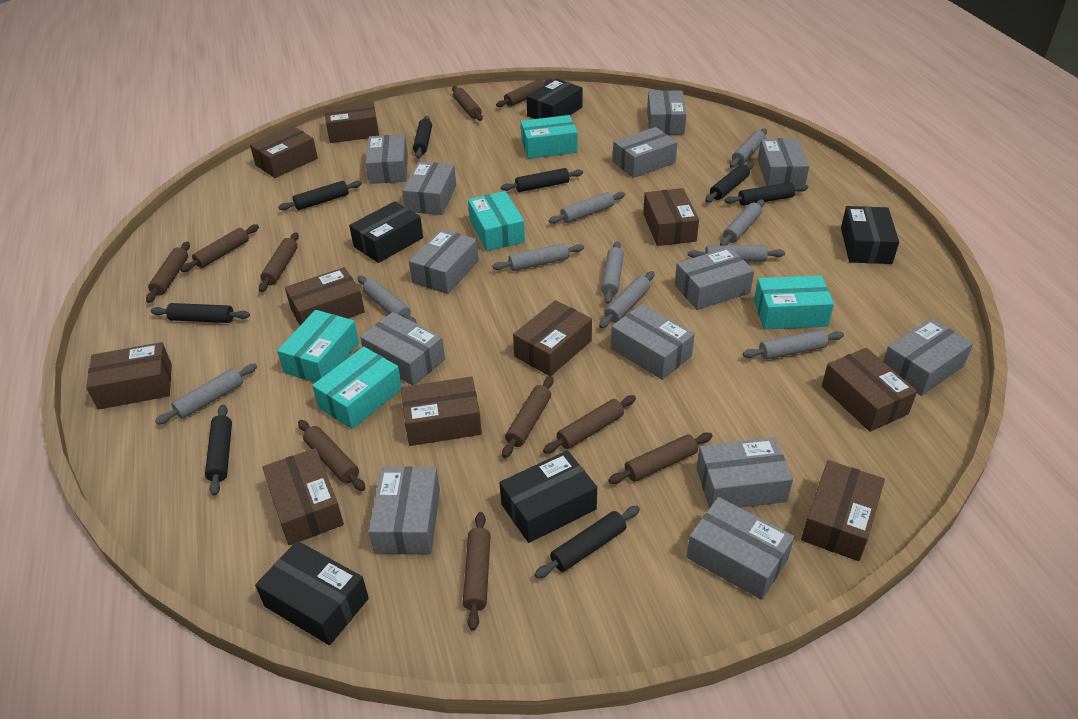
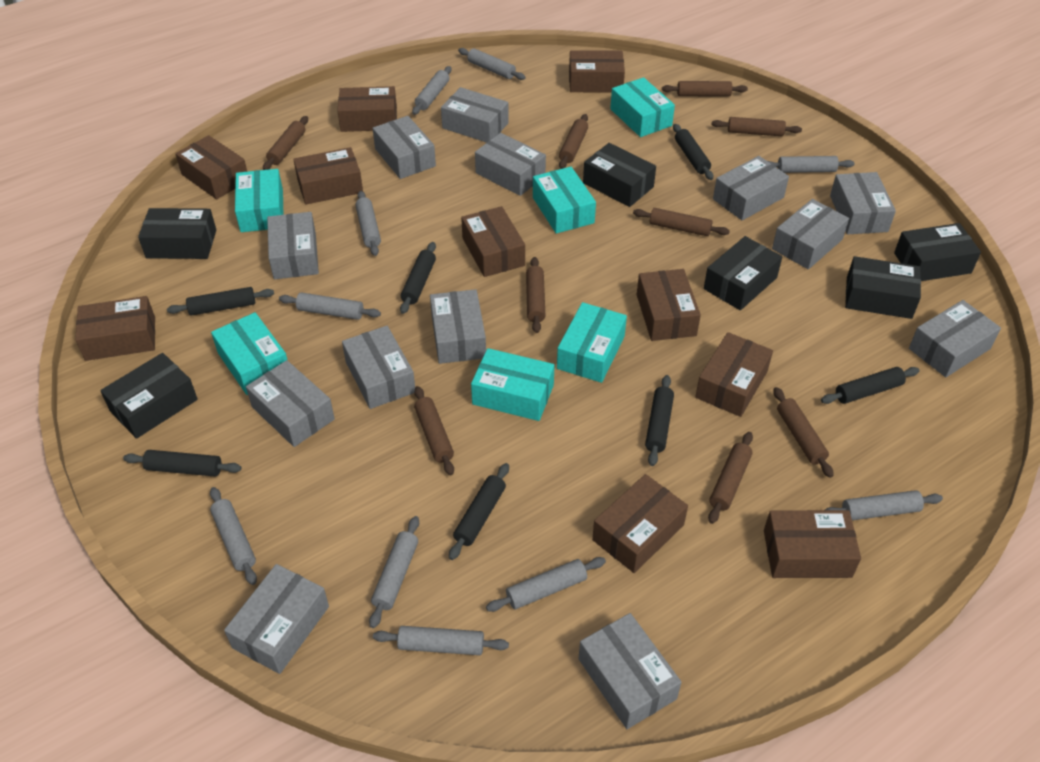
black box: [255,541,369,645] [349,201,423,263] [499,450,597,543] [526,78,583,119] [841,206,899,264] = 5 -> [100,353,198,439] [138,208,216,259] [583,143,656,207] [704,236,782,310] [845,256,921,319] [894,223,981,281] = 6
black rolling pin: [151,303,250,323] [205,404,232,496] [278,181,362,211] [413,116,432,158] [501,168,583,192] [535,506,640,579] [705,162,754,202] [725,182,808,206] = 8 -> [123,450,241,477] [167,287,274,316] [400,242,436,314] [449,463,509,560] [645,375,674,466] [673,124,713,180] [821,367,920,404] = 7
brown rolling pin: [146,241,190,303] [180,225,259,272] [259,232,299,292] [298,420,365,491] [452,86,483,121] [463,512,491,631] [496,79,553,107] [502,376,553,458] [543,395,636,454] [609,432,712,484] = 10 -> [263,116,308,170] [414,386,454,475] [526,257,545,333] [559,114,588,169] [633,208,730,236] [662,81,748,96] [708,432,753,524] [712,117,802,136] [773,387,834,478] = 9
turquoise box: [277,310,359,383] [312,347,402,429] [468,191,525,251] [521,115,578,159] [754,275,834,330] = 5 -> [211,312,287,395] [235,169,283,232] [471,348,555,421] [533,167,596,234] [557,302,627,383] [610,77,675,137] = 6

